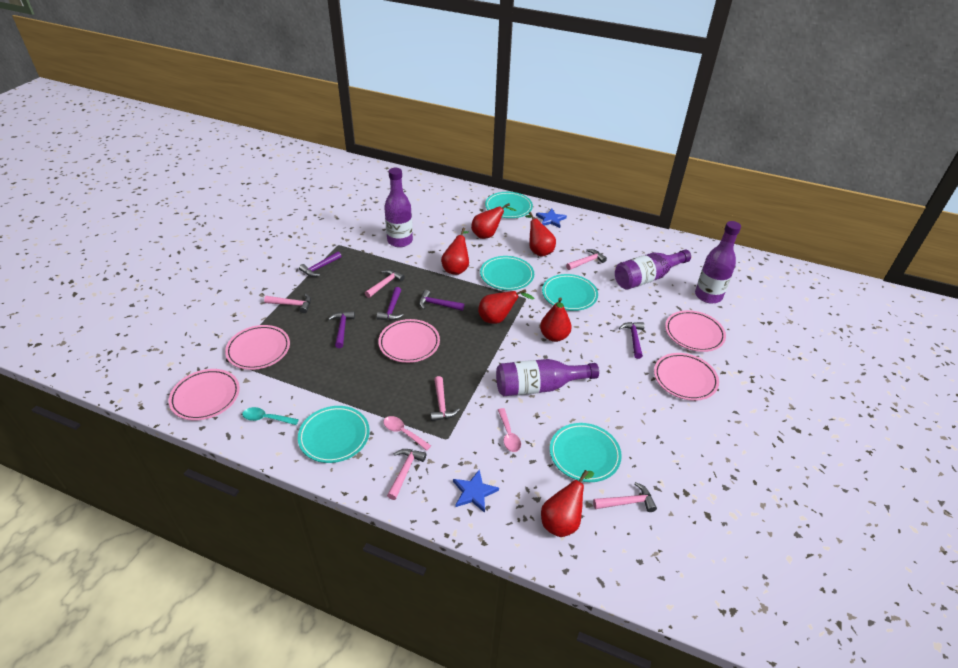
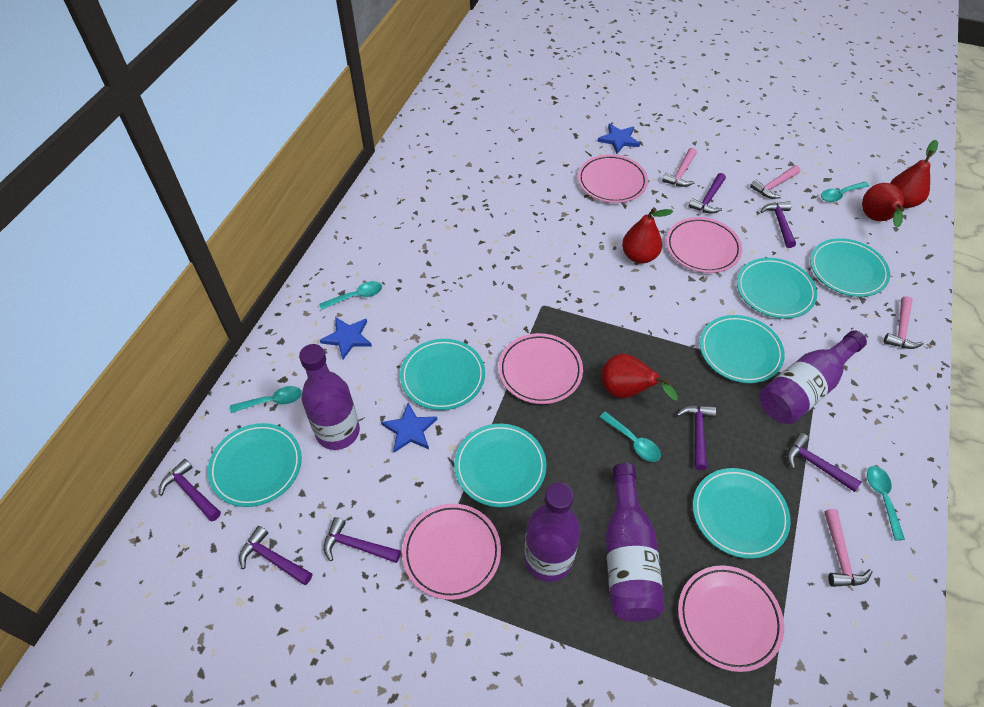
blue star: [453,470,499,513] [536,209,567,228] = 2 -> [320,317,372,360] [381,403,437,453] [597,124,640,154] = 3
pink hammer: [264,293,311,313] [365,270,405,298] [387,449,426,500] [431,376,460,421] [566,249,607,270] [593,482,657,512] = 6 -> [662,148,697,187] [750,165,800,199] [824,509,873,587] [884,296,924,349] = 4
pink spoon: [383,416,431,451] [498,408,521,452] = 2 -> none = 0
purple hammer: [299,251,342,277] [328,311,355,348] [377,287,403,320] [419,290,464,311] [619,322,645,359] = 5 -> [159,459,221,521] [239,526,312,585] [324,517,401,563] [677,405,716,470] [688,173,726,214] [760,201,796,248] [787,433,861,492] = 7
red pear: [441,228,469,275] [471,203,516,239] [478,289,535,324] [525,212,556,257] [540,297,572,342] [541,470,594,537] = 6 -> [601,353,678,401] [622,207,673,264] [862,183,904,228] [890,140,938,208] = 4
turquoise plate: [298,406,370,463] [480,256,534,290] [485,192,533,218] [542,274,598,311] [550,423,622,482] = 5 -> [208,423,302,507] [400,339,485,410] [454,424,547,507] [693,468,791,559] [700,315,785,383] [737,258,817,319] [810,238,890,297] = 7
turquoise spoon: [242,407,299,425] = 1 -> [230,386,302,413] [319,281,382,310] [600,412,661,462] [821,182,869,202] [867,466,905,540] = 5

